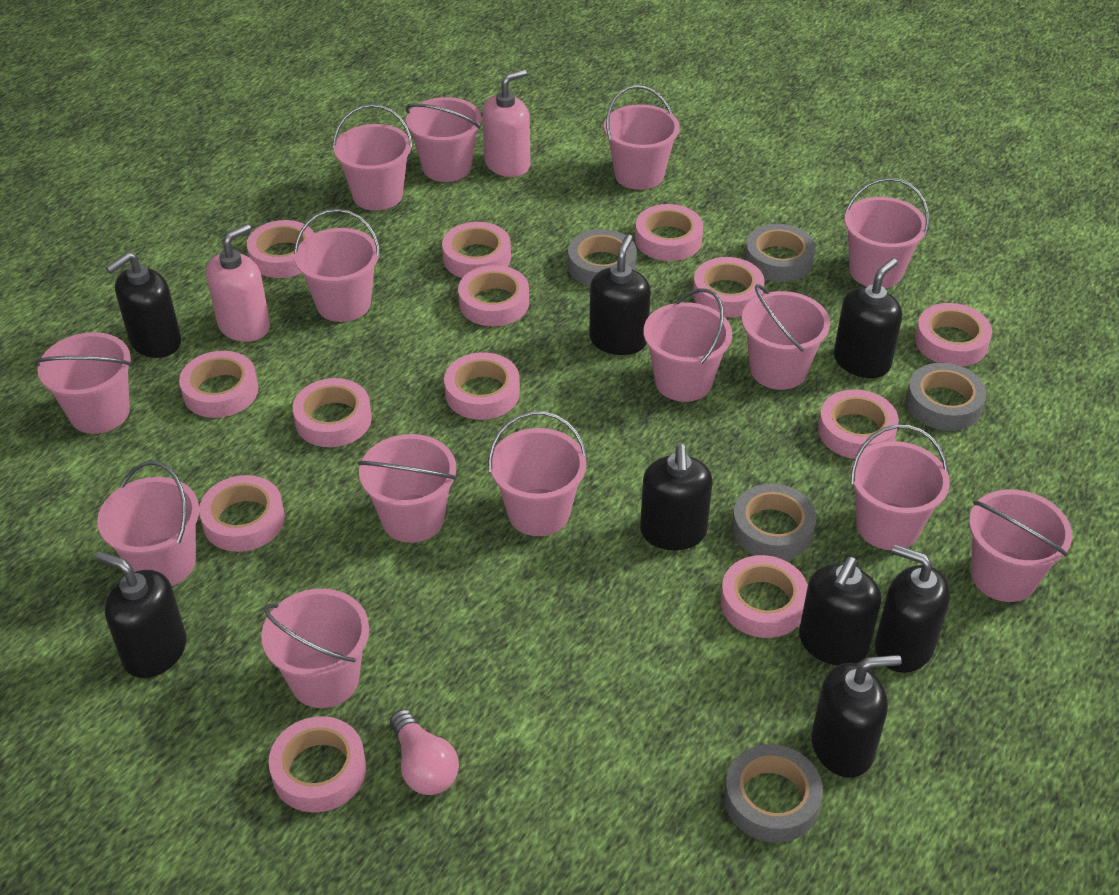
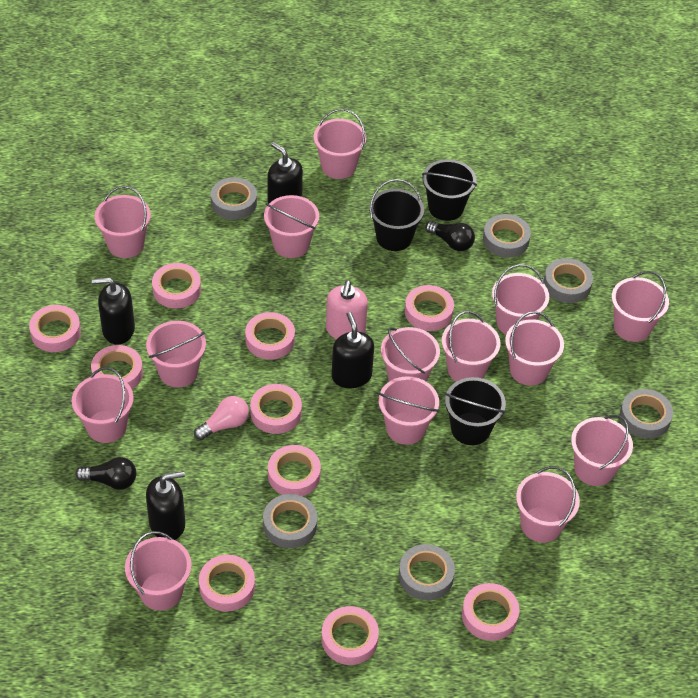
black bucket: none = 0 -> [369,179,424,251] [422,159,477,221] [445,377,506,445] = 3
black light bulb: none = 0 -> [75,457,136,490] [425,221,475,251] = 2
black soap dispenser: [96,551,187,678] [106,252,181,358] [589,235,651,355] [640,444,713,550] [799,557,881,665] [811,655,902,778] [834,258,902,378] [875,545,950,673] = 8 -> [92,277,135,345] [146,471,185,540] [267,142,303,203] [332,312,374,388] = 4
grey tape: [568,229,637,286] [724,744,823,843] [732,484,816,560] [745,224,815,282] [906,363,987,431] = 5 -> [211,177,257,220] [263,494,317,548] [399,544,455,600] [483,214,531,258] [544,258,593,303] [620,389,673,439] = 6
pink soap dispenser: [206,224,270,342] [482,69,531,177] = 2 -> [326,280,368,339] = 1
pink tape: [179,351,258,418] [199,475,285,552] [247,220,314,278] [268,716,366,812] [293,378,372,447] [442,222,511,278] [444,352,520,420] [458,265,529,326] [635,204,703,261] [693,257,765,317] [720,555,808,638] [818,389,899,459] [915,303,992,367] = 13 -> [29,305,81,352] [91,345,143,389] [152,263,201,309] [199,555,255,612] [245,312,295,360] [250,384,302,434] [268,445,321,496] [321,606,379,665] [405,285,454,331] [462,583,519,641] = 10

